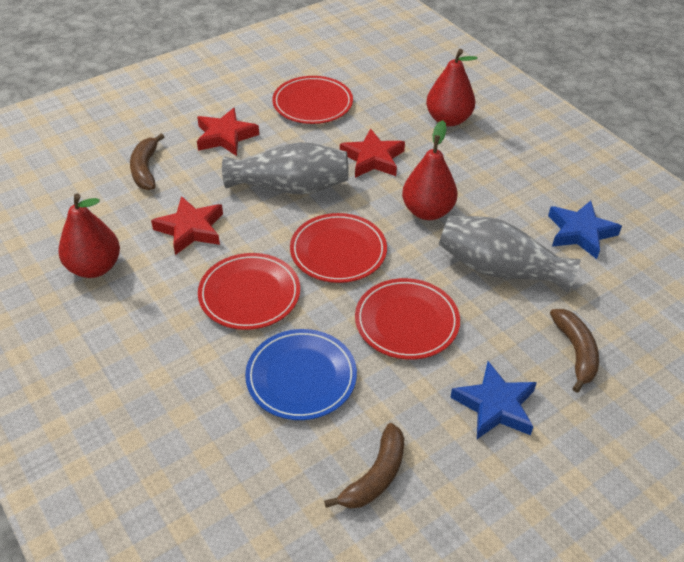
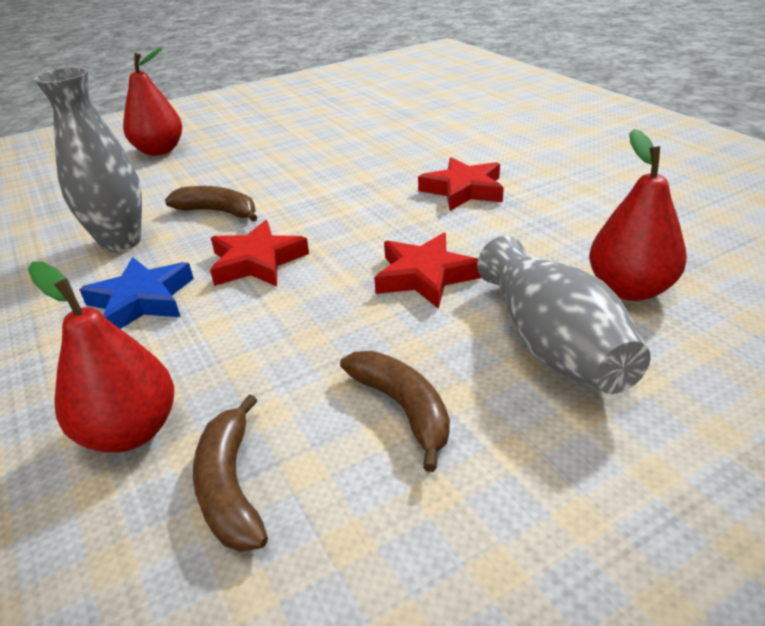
blue plate: [245,329,357,420] = 1 -> none = 0
blue star: [450,361,537,439] [548,201,622,259] = 2 -> [79,257,194,329] = 1
red plate: [198,253,300,330] [272,76,353,124] [290,213,387,283] [355,278,460,360] = 4 -> none = 0

